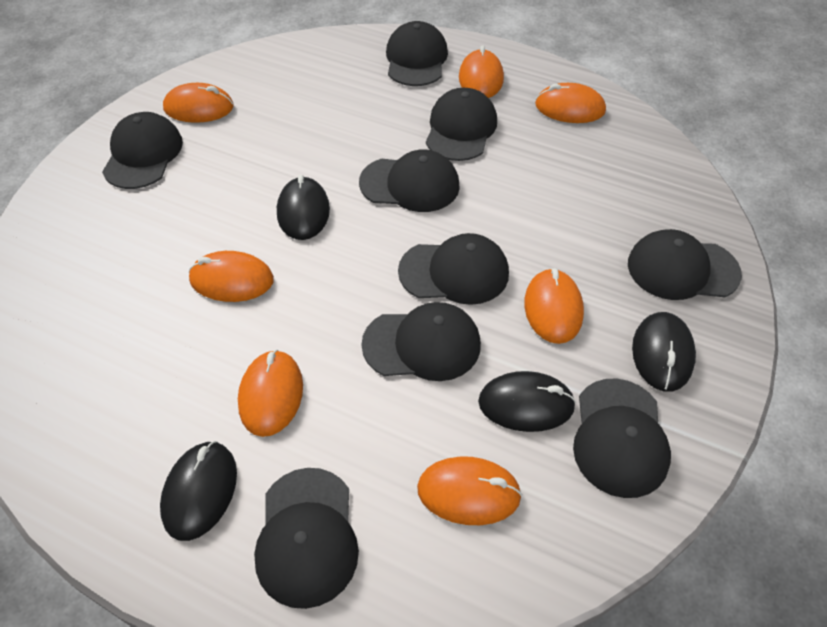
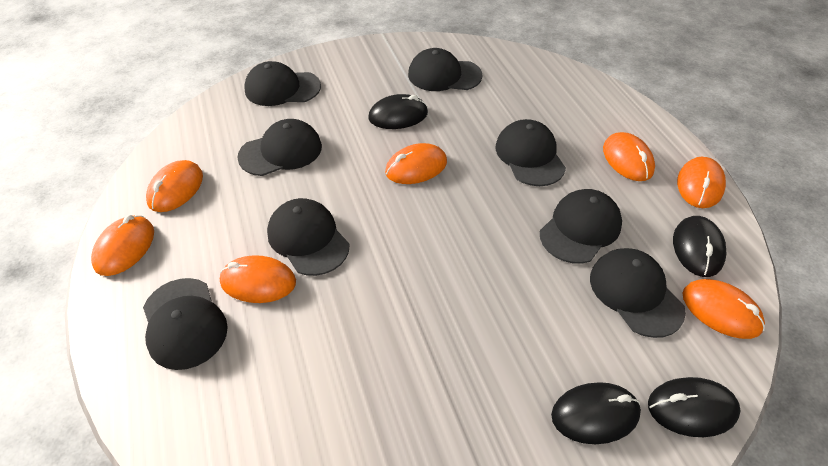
black cap: [102,112,183,189] [254,468,359,609] [359,149,460,212] [361,302,481,381] [386,21,448,86] [398,233,509,305] [426,88,497,161] [573,379,671,498] [628,229,742,300] = 9 -> [143,278,228,370] [237,119,322,176] [244,61,321,106] [267,198,349,276] [408,48,482,91] [496,119,566,186] [540,189,622,264] [590,248,686,338] = 8

